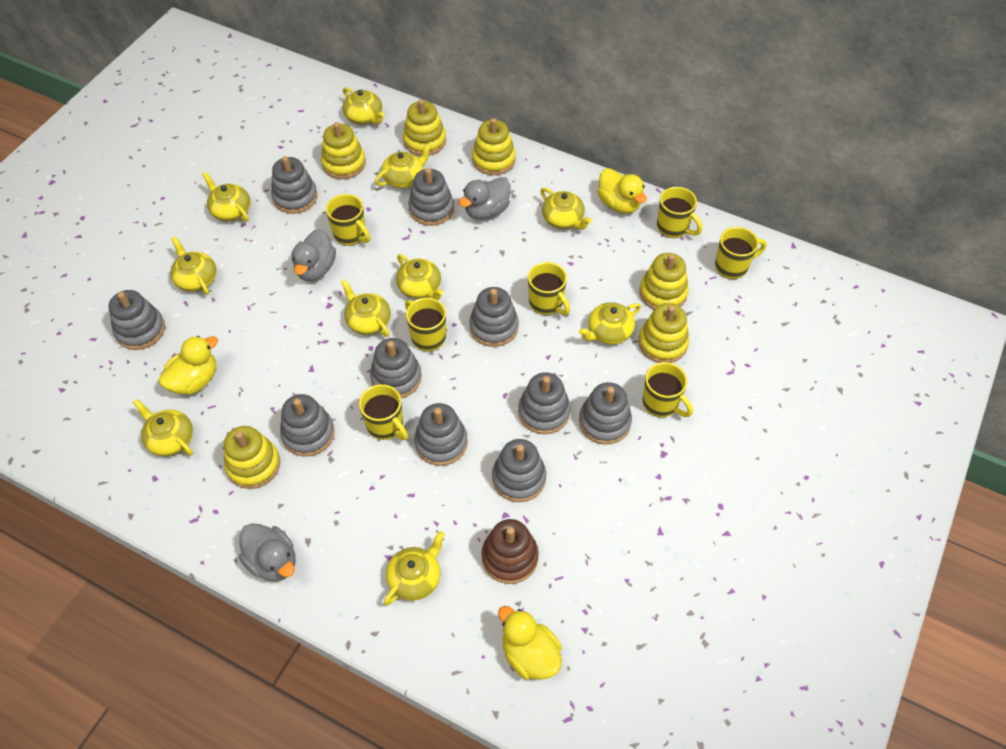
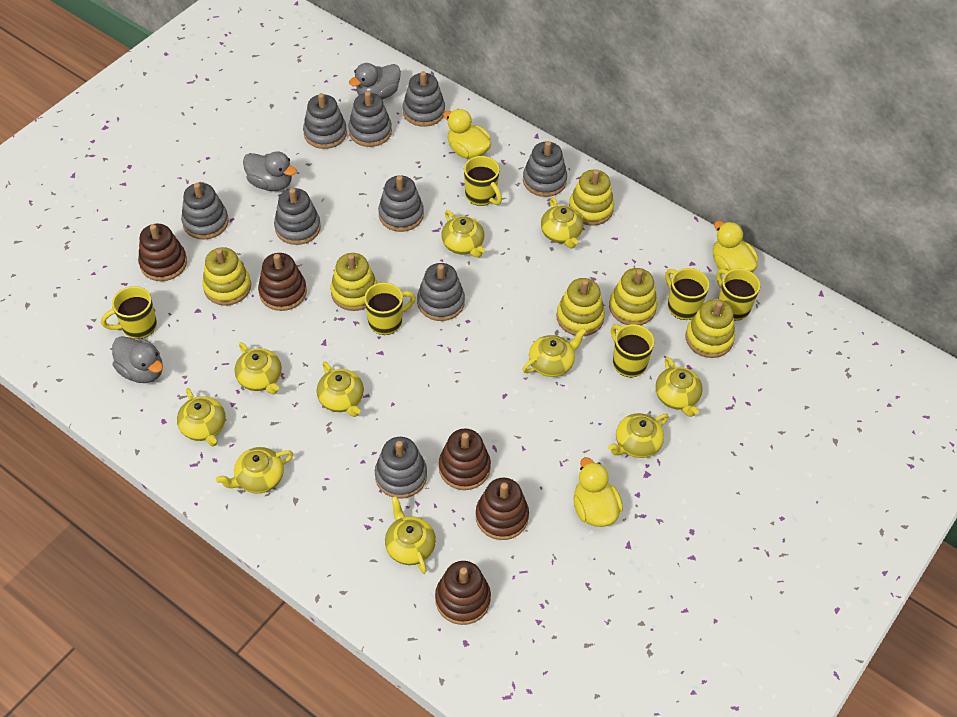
brown stacking toy: [482,519,539,584] = 1 -> [138,224,187,281] [258,253,307,311] [435,561,491,625] [439,429,491,490] [476,478,529,540] = 5
grey stacking toy: [109,290,165,350] [271,156,317,214] [280,394,335,457] [370,338,422,398] [409,168,454,226] [414,403,468,466] [469,287,519,347] [492,439,546,502] [518,372,571,434] [579,382,632,445] = 10 -> [181,183,229,240] [274,188,321,245] [303,93,347,149] [348,91,392,147] [375,437,427,499] [378,175,424,232] [403,71,445,127] [417,263,465,321] [523,141,567,197] = 9
yellow mug: [326,194,370,246] [359,384,408,440] [405,298,446,351] [528,262,570,315] [642,362,693,417] [657,187,702,238] [715,227,767,279] = 7 -> [101,286,157,339] [364,282,416,335] [464,156,502,206] [611,324,654,377] [665,268,709,320] [716,269,760,321] = 6

